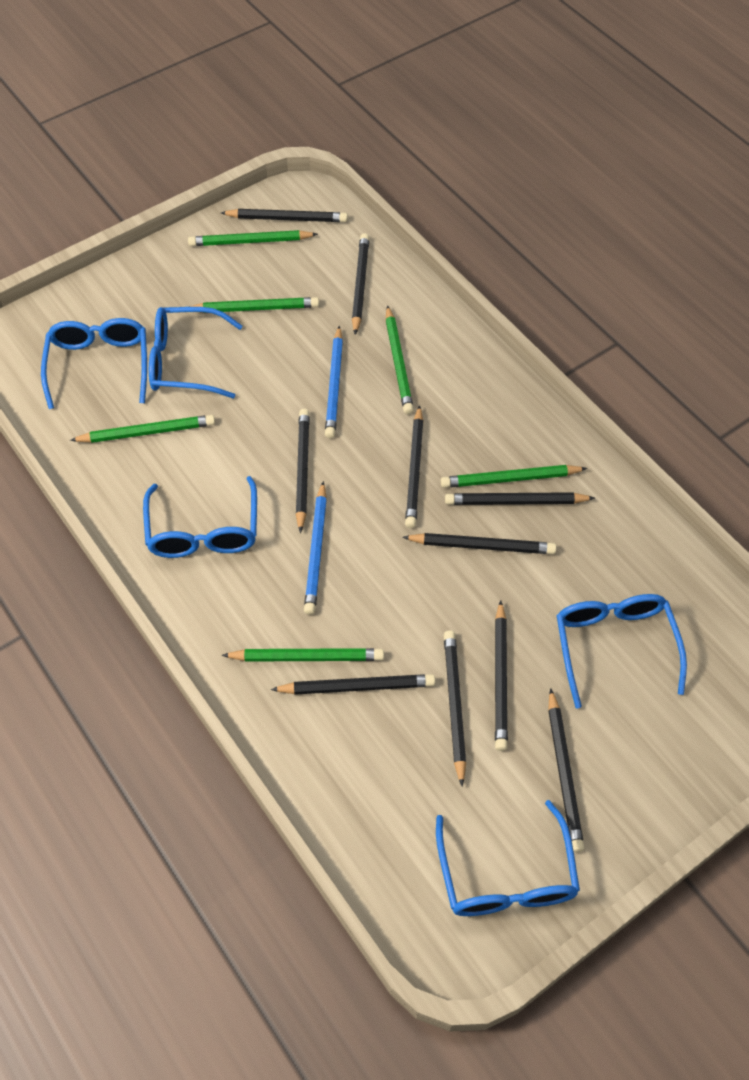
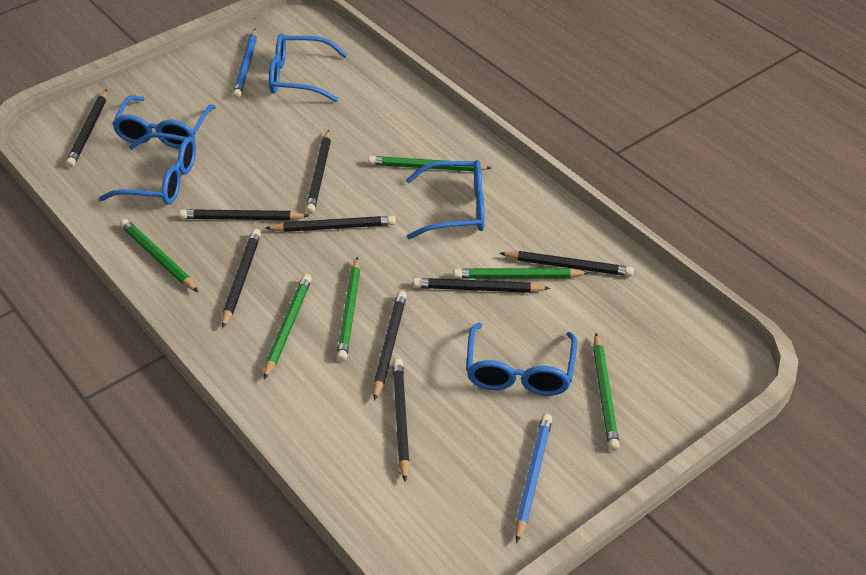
black pencil: [221,209,348,222] [271,674,435,695] [296,409,310,533] [352,233,369,335] [402,533,556,554] [405,405,423,528] [444,630,466,786] [445,492,595,505] [495,600,508,751] [548,688,584,852] = 10 -> [66,89,107,167] [179,209,309,220] [222,229,261,329] [265,216,396,232] [305,130,331,214] [373,291,407,401] [392,359,410,482] [413,278,550,293] [500,251,634,277] = 9

